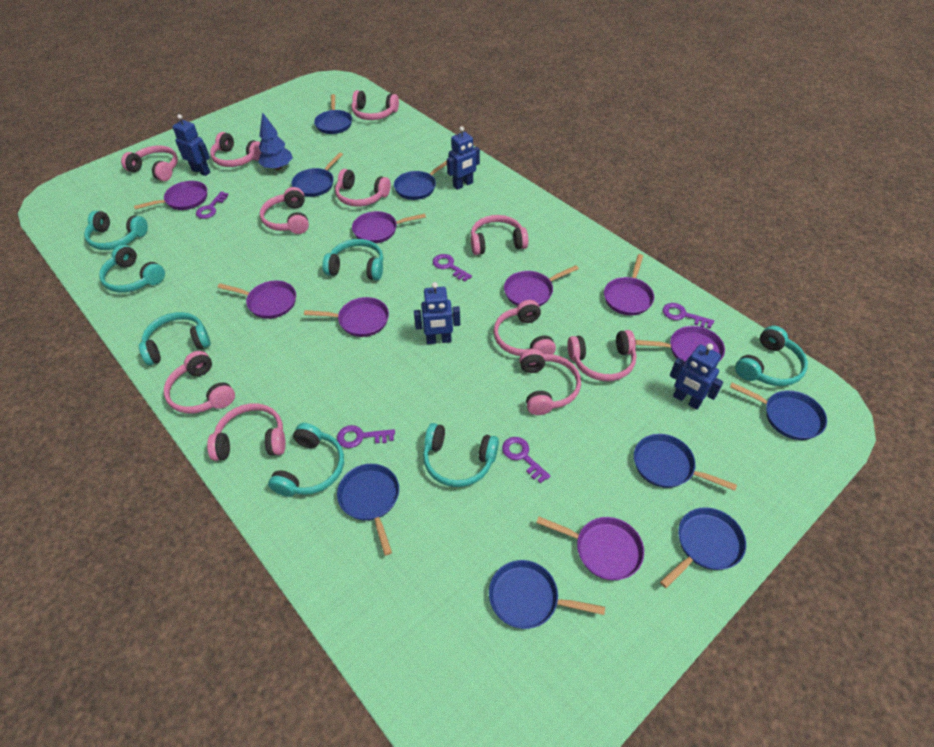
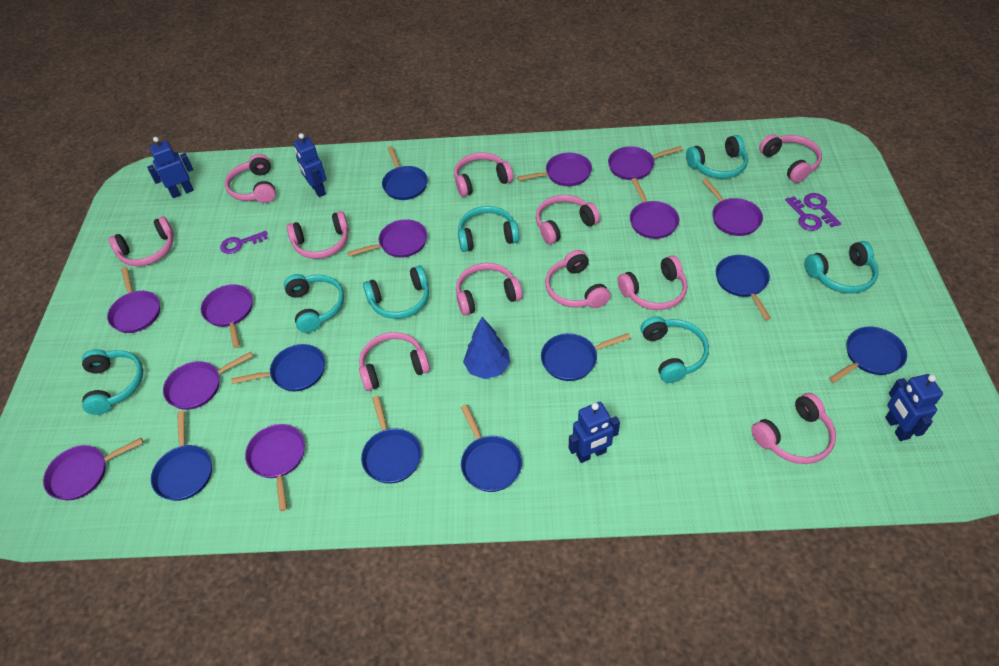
purple key: [196,191,229,219] [337,425,395,448] [433,254,472,282] [502,437,551,483] [663,303,714,329] = 5 -> [220,231,268,254] [785,196,822,231] [804,193,841,227] = 3
purple pan: [134,181,207,210] [218,281,296,319] [304,297,389,337] [352,211,426,243] [504,265,579,306] [536,516,644,580] [604,254,654,315] [635,326,725,363] = 8 -> [43,438,143,500] [107,267,160,333] [163,352,253,410] [201,284,253,348] [245,424,305,511] [348,219,427,258] [517,152,592,186] [608,146,683,180] [630,178,679,239] [702,178,763,236] = 10

